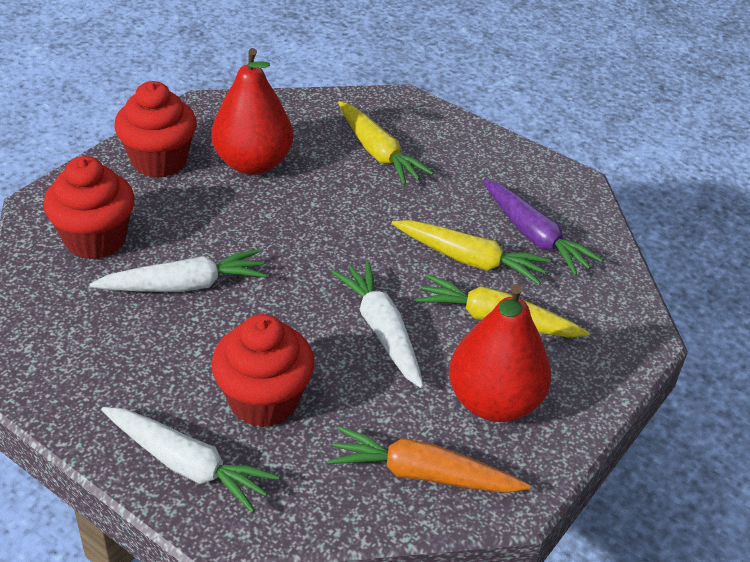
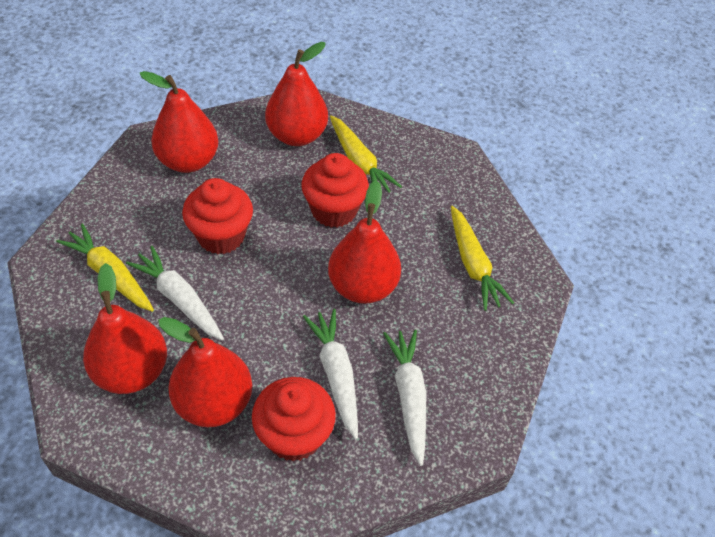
orange carrot: [328,426,531,493] = 1 -> none = 0
purple carrot: [483,179,603,276] = 1 -> none = 0
red pear: [211,48,293,175] [449,284,551,422] = 2 -> [83,263,167,394] [140,71,218,173] [158,317,252,427] [265,42,328,146] [328,180,401,304] = 5

